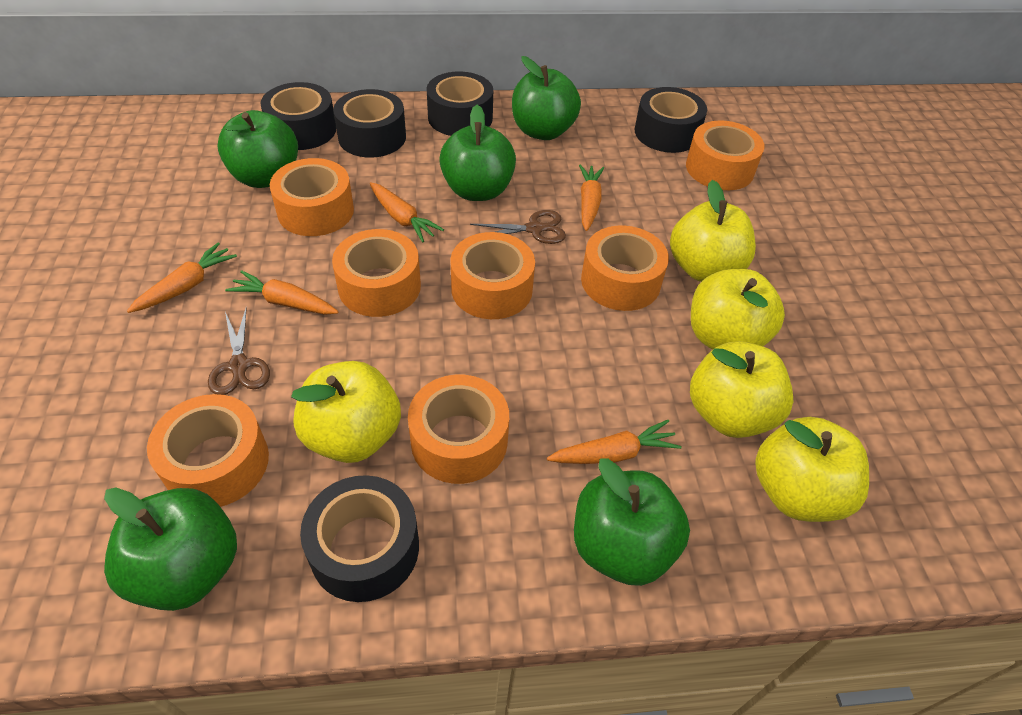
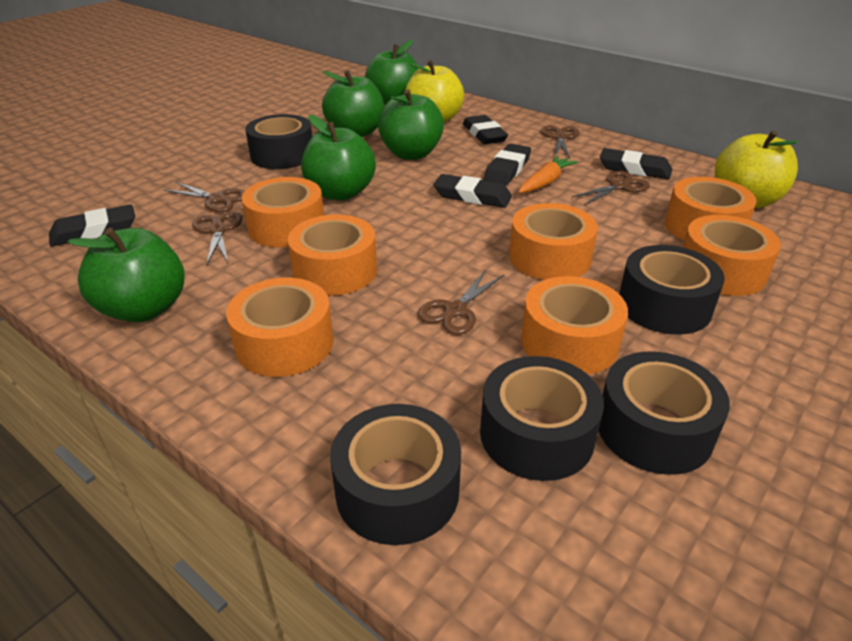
black eraser: none = 0 -> [49,204,135,247] [433,174,512,208] [463,115,508,144] [484,143,531,185] [600,148,672,179] = 5
brown scissors: [208,307,270,395] [470,210,566,244] = 2 -> [164,182,245,212] [192,212,242,264] [418,270,504,335] [541,126,580,158] [572,171,650,205] = 5
orange carrot: [127,242,237,313] [225,270,338,315] [370,182,444,243] [547,420,682,464] [579,164,604,231] = 5 -> [519,155,578,193] = 1
yellow apple: [291,361,401,463] [670,180,756,282] [690,341,794,438] [691,269,785,349] [755,417,869,522] = 5 -> [405,60,464,123] [715,130,799,208] = 2

